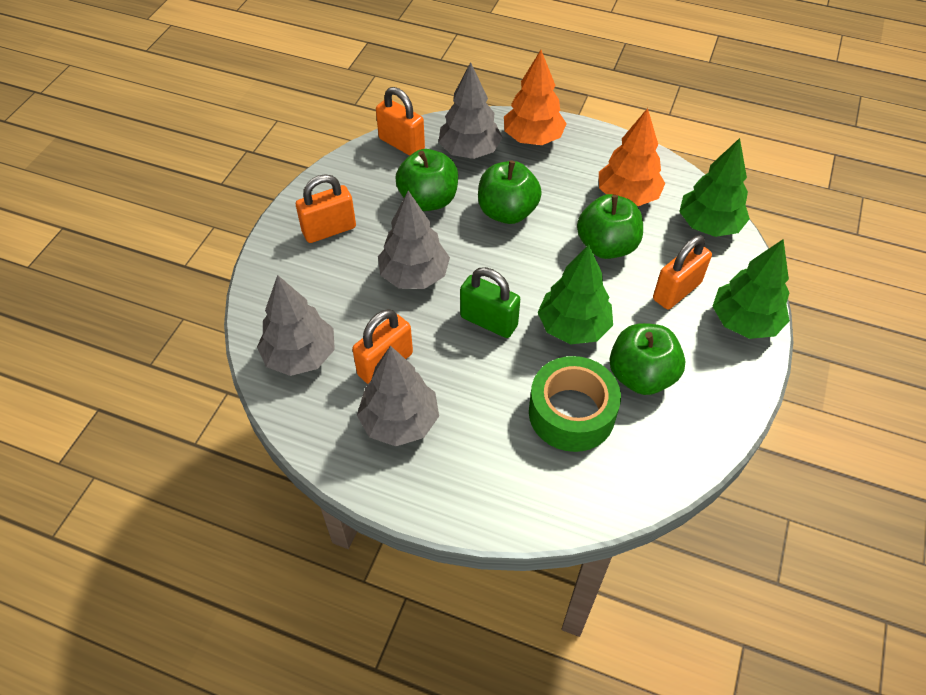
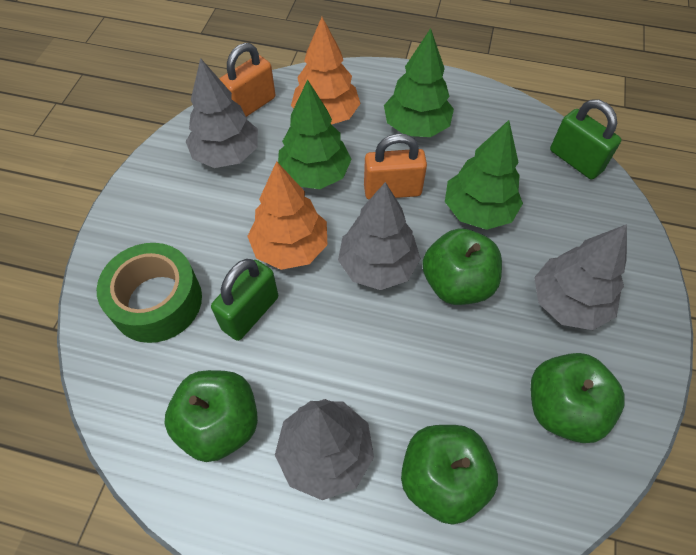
green padlock: [460,267,520,338] = 1 -> [211,259,278,341] [550,99,621,179] = 2
orange padlock: [296,174,356,243] [352,309,413,384] [376,87,425,156] [653,235,712,309] = 4 -> [220,43,275,117] [364,134,427,200] = 2

